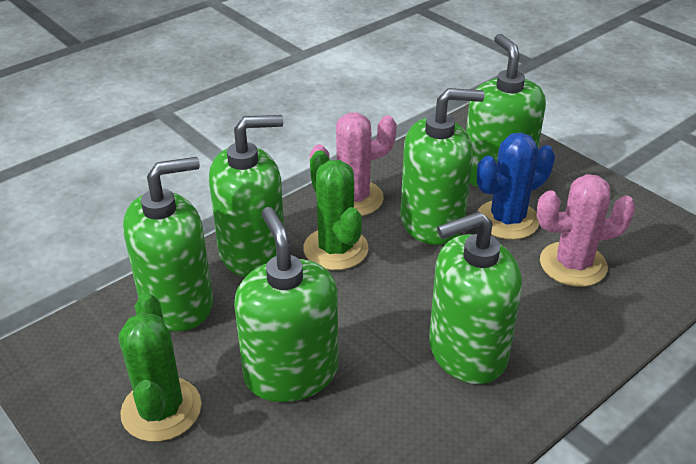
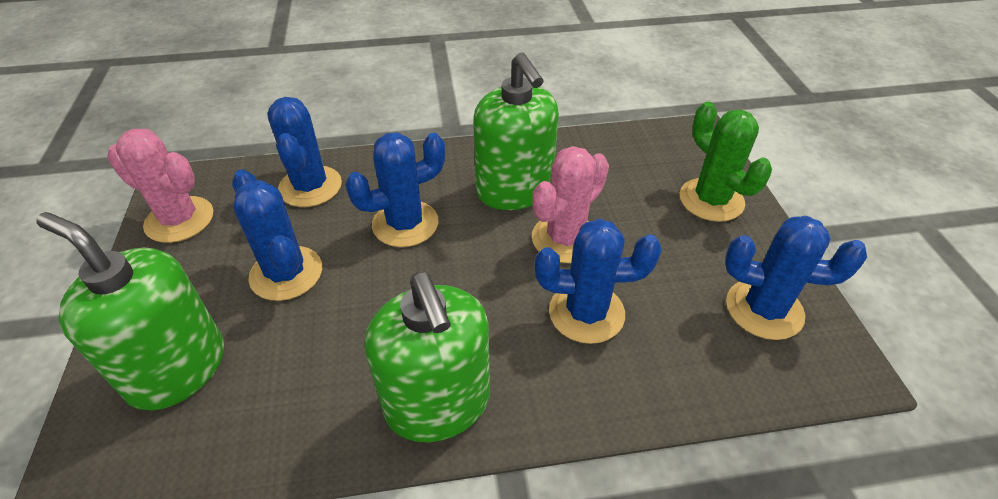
blue cactus: [477,133,555,240] = 1 -> [232,169,322,301] [267,97,342,207] [345,132,445,247] [535,219,662,344] [725,216,867,340] = 5
green cactus: [119,293,201,442] [303,151,368,270] = 2 -> [680,102,772,222] = 1
green soap dispenser: [123,157,213,332] [209,115,284,277] [234,207,338,402] [400,88,485,245] [429,211,522,384] [466,34,546,188] = 6 -> [36,212,224,411] [365,272,490,442] [473,52,559,210] = 3

